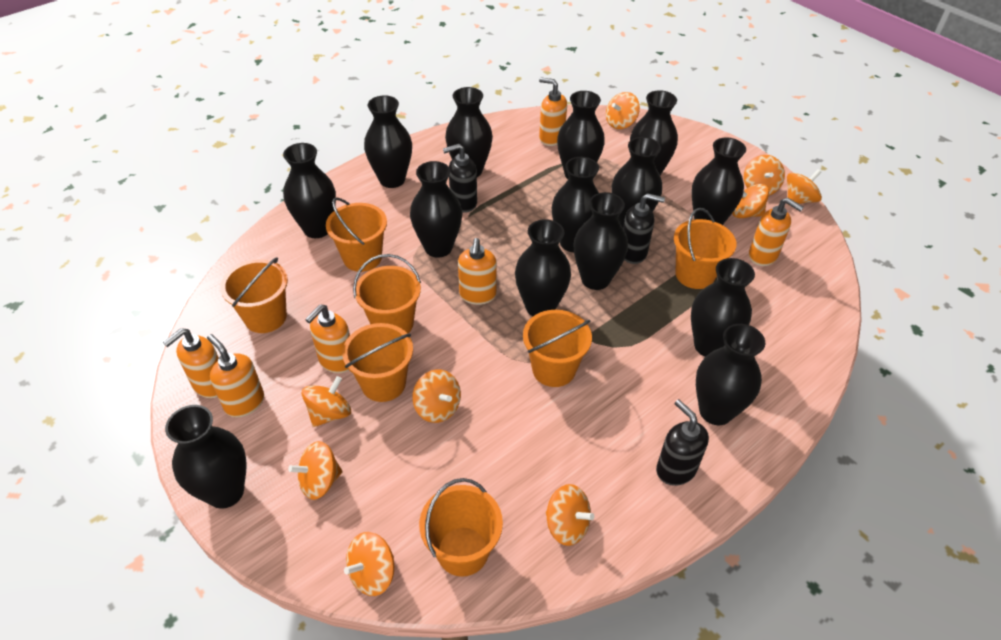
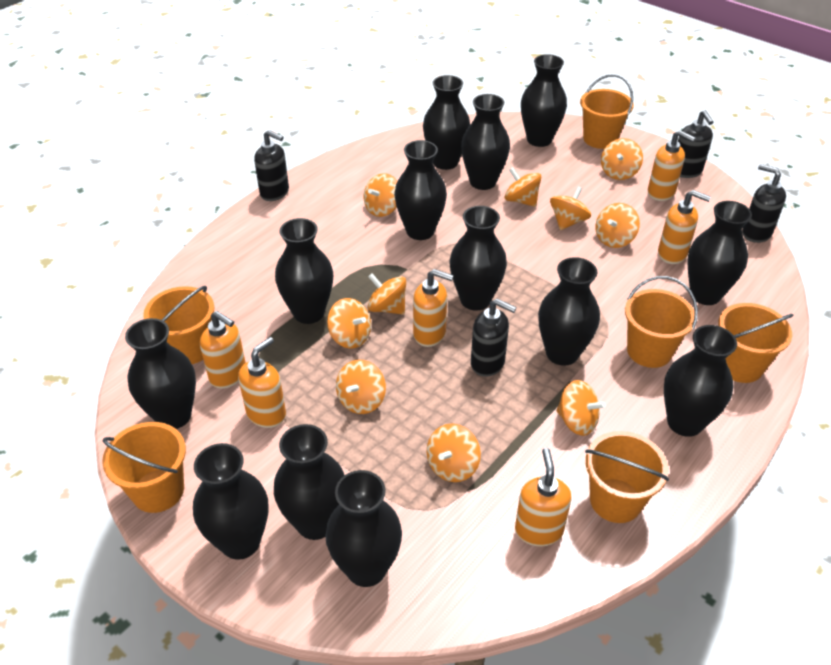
black soap dispenser: [443,144,477,213] [623,193,665,264] [656,399,709,486] = 3 -> [254,130,289,201] [471,299,517,377] [678,110,713,178] [742,164,786,243] = 4
black vase: [165,405,247,509] [283,143,336,238] [364,95,412,188] [410,161,462,258] [445,87,493,177] [515,219,571,316] [552,157,599,252] [557,91,605,179] [573,192,628,290] [611,137,662,227] [630,90,678,176] [691,137,746,225] [691,258,755,357] [696,324,765,425] = 14 -> [125,318,196,429] [193,443,268,560] [274,424,344,540] [275,218,333,324] [325,470,402,587] [394,140,447,240] [423,75,470,170] [450,206,507,311] [461,94,510,190] [521,54,567,147] [538,257,600,366] [664,325,737,437] [687,201,752,305] = 13
orange bucket: [220,257,288,333] [326,197,387,272] [342,323,413,402] [353,254,421,334] [419,478,503,577] [523,310,592,387] [674,208,736,289] = 7 -> [102,422,186,513] [143,286,214,364] [580,74,634,149] [585,431,669,523] [625,276,698,368] [718,303,794,383] = 6
orange spinning top: [288,441,343,500] [302,376,351,427] [344,532,394,596] [412,369,461,423] [546,484,595,546] [606,92,640,129] [732,184,769,218] [744,155,785,195] [787,169,822,204] = 9 -> [327,298,371,349] [336,360,386,414] [363,173,398,217] [367,273,406,315] [427,423,481,482] [505,167,541,207] [550,186,591,230] [556,380,606,436] [595,203,640,248] [601,138,643,180] = 10

